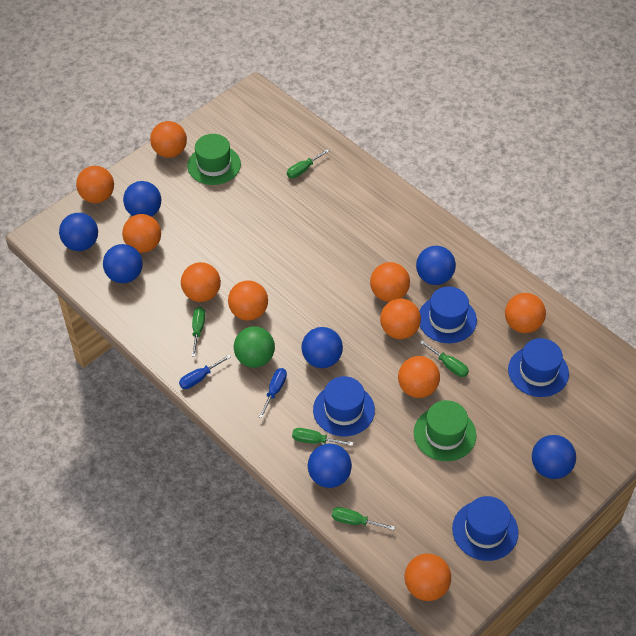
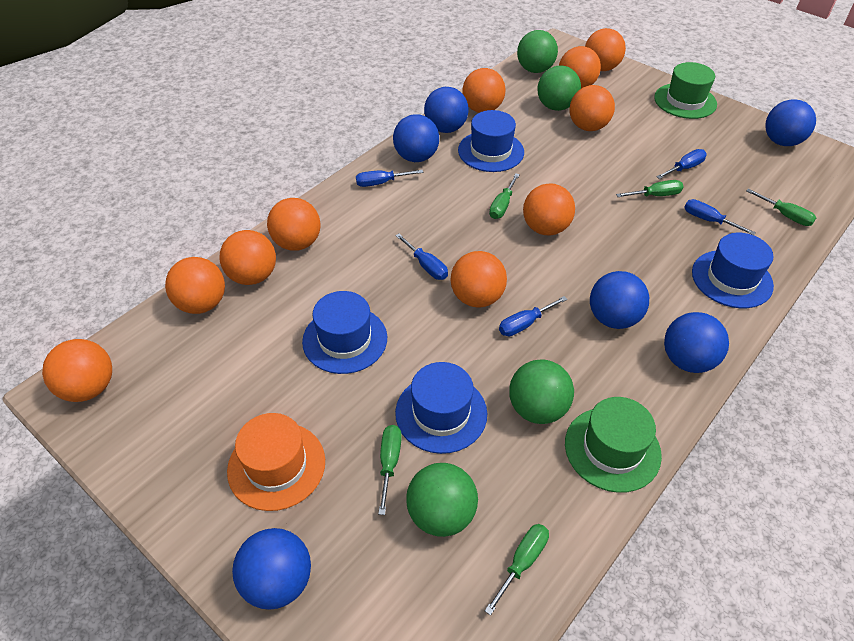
blue ball: [59,213,98,251] [103,244,143,283] [123,181,161,217] [302,327,343,368] [308,444,352,488] [416,246,456,285] [532,435,576,479] = 7 -> [232,528,311,610] [393,114,439,162] [424,87,469,133] [590,271,649,329] [664,312,729,373] [765,99,816,146] = 6
blue screwdriver: [179,355,231,389] [259,368,287,418] = 2 -> [356,170,423,187] [395,234,448,280] [499,296,568,336] [656,149,707,179] [684,199,756,235] = 5
green ball: [234,327,275,368] = 1 -> [406,463,478,537] [509,359,574,424] [517,30,558,73] [537,66,581,111] = 4
orange hat: none = 0 -> [227,413,325,511] = 1

